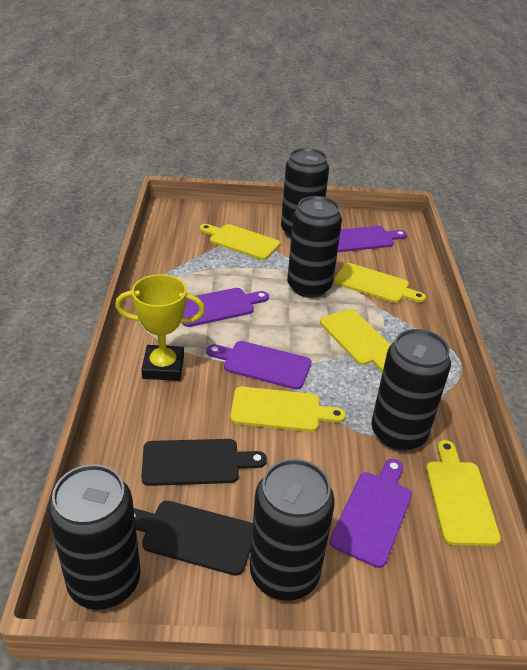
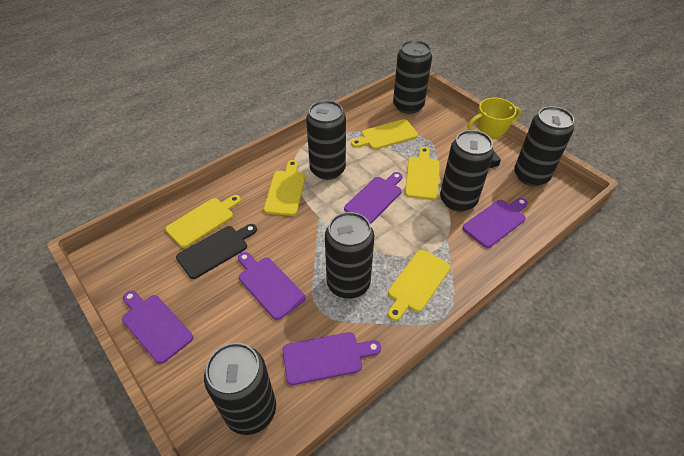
black can: [48,464,140,610] [250,459,335,601] [281,148,329,238] [287,196,342,298] [371,329,451,451] = 5 -> [204,342,276,435] [306,100,346,180] [325,212,374,299] [393,40,432,114] [440,130,494,212] [514,106,574,186] = 6
black cutting board: [134,501,253,576] [141,439,267,486] = 2 -> [176,224,257,279] = 1
purple cutting board: [182,288,269,327] [206,341,311,390] [330,459,412,568] [337,226,407,252] = 4 -> [122,291,193,364] [238,252,305,320] [282,332,381,385] [344,172,402,224] [463,198,528,248] = 5

